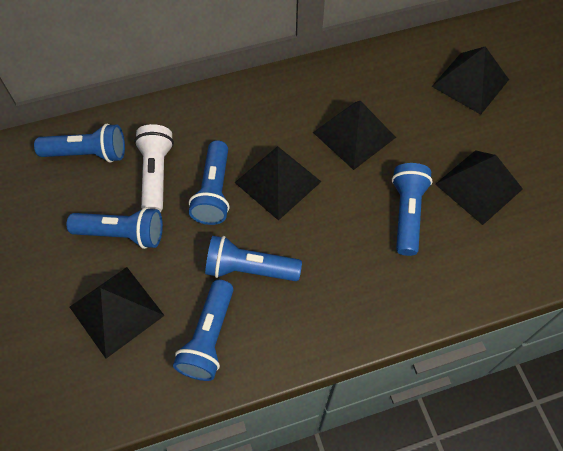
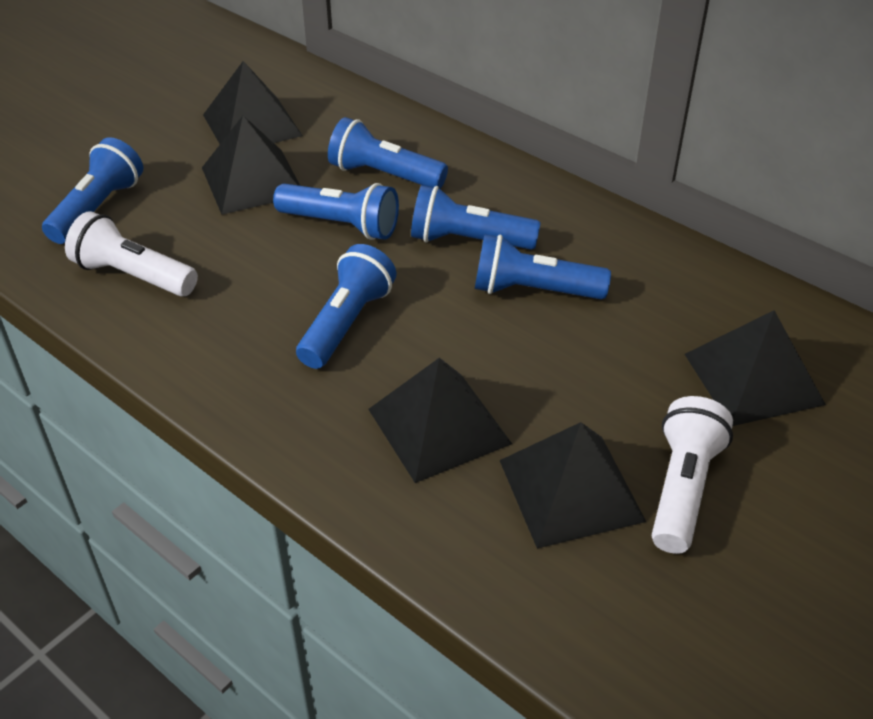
white flashlight: [134,124,174,212] = 1 -> [65,211,198,297] [652,396,733,554] = 2

